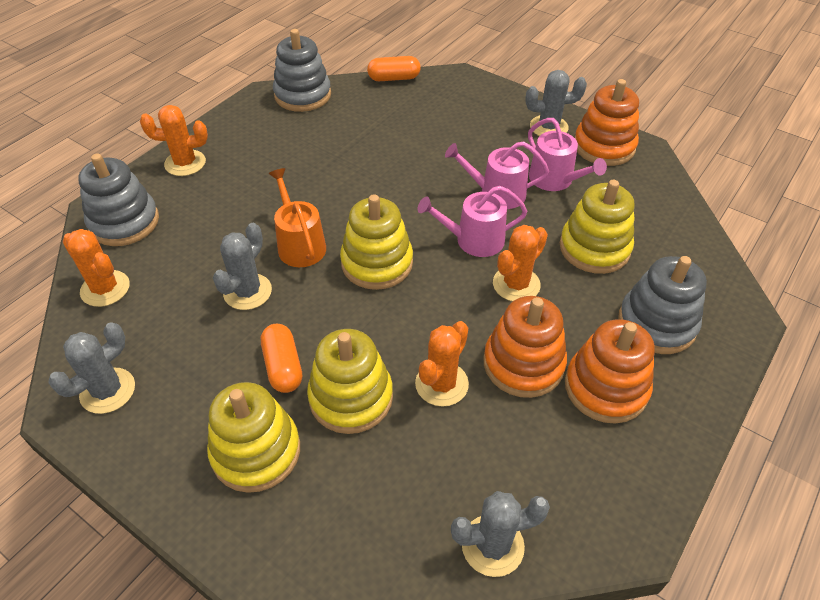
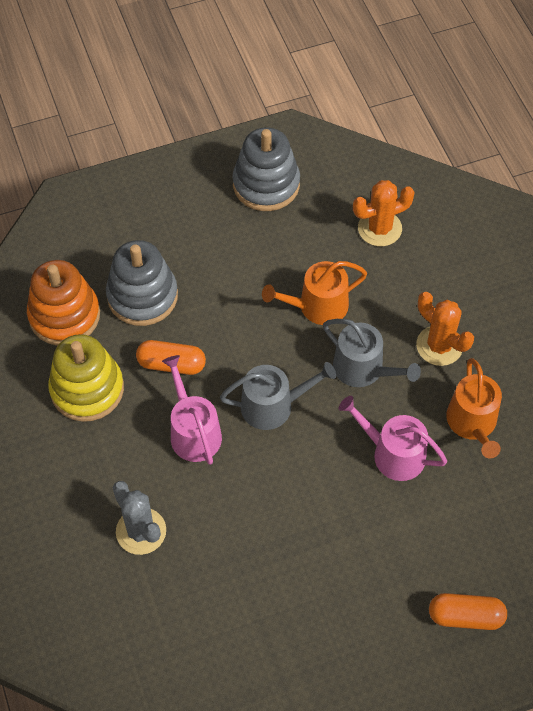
grey cactus: [49,322,135,414] [213,223,272,310] [451,491,550,577] [525,70,587,136] = 4 -> [113,481,166,555] = 1
grey stacking toy: [78,154,159,246] [273,29,331,112] [618,256,707,354] = 3 -> [106,240,178,326] [232,127,300,211] = 2
grey watering can: none = 0 -> [220,362,336,430] [323,319,421,387] = 2
orange cactus: [63,229,130,307] [140,105,208,176] [415,321,469,407] [493,225,548,301] = 4 -> [353,180,415,246] [416,292,474,366] = 2
orange stacking toy: [484,296,567,398] [565,319,655,424] [574,79,639,166] = 3 -> [27,260,100,346] = 1
orange watering can: [269,168,326,267] = 1 -> [262,261,367,325] [446,358,502,458] = 2
pink watering can: [418,186,528,257] [445,141,549,209] [528,118,607,191] = 3 -> [162,355,222,465] [339,396,447,481] = 2
yellow stacking toy: [207,382,300,493] [307,329,393,434] [340,194,413,290] [560,180,635,274] = 4 -> [48,334,124,422] = 1

